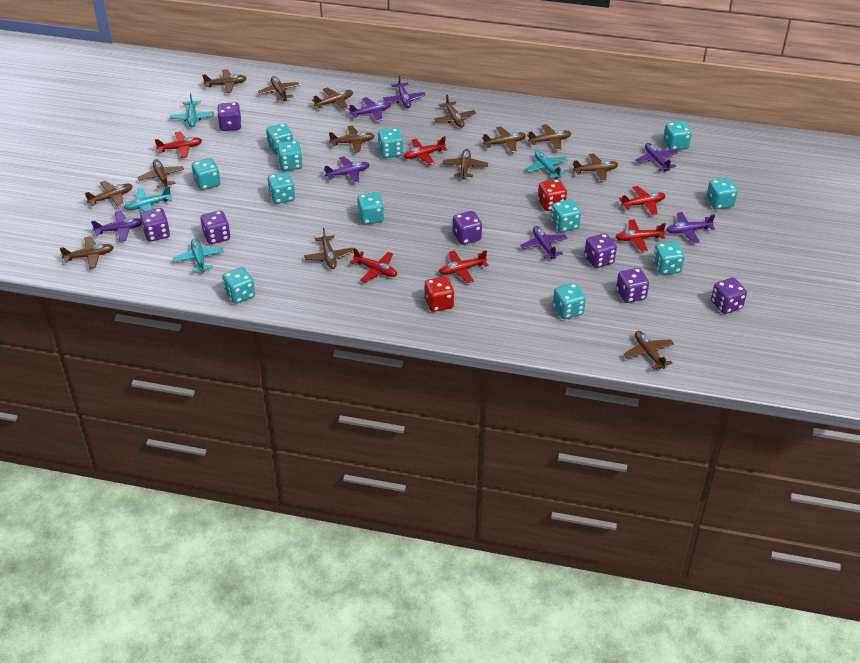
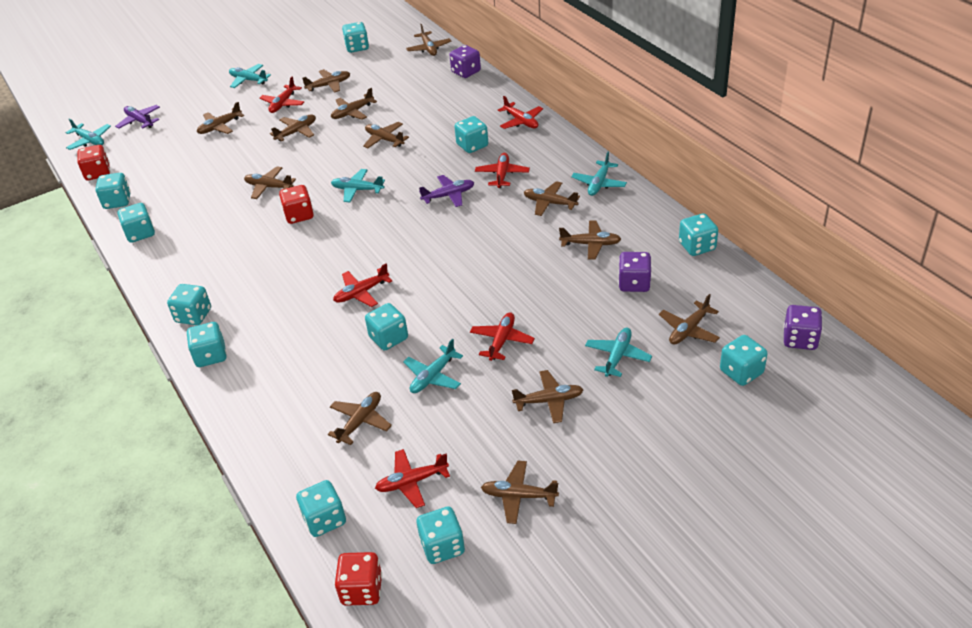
brown plane: [60,236,114,269] [85,181,133,207] [138,159,184,188] [202,69,247,93] [258,76,300,101] [304,228,354,269] [312,88,353,110] [329,126,375,152] [434,95,476,128] [442,149,488,179] [482,127,526,153] [527,124,571,151] [572,153,619,182] [624,331,674,369] = 14 -> [197,102,244,134] [244,166,296,199] [270,114,316,141] [302,69,350,93] [328,392,392,445] [331,88,377,120] [363,122,409,149] [406,24,451,56] [481,461,559,524] [512,370,584,423] [524,181,580,216] [559,221,621,260] [659,294,720,345] = 13
purple dice: [140,208,170,242] [201,210,230,244] [217,102,241,131] [453,211,482,245] [584,233,617,268] [616,268,649,303] [711,278,747,314] = 7 -> [450,45,481,78] [618,252,652,292] [784,305,822,350] = 3
purple plane: [91,211,142,242] [324,156,370,184] [348,97,391,121] [383,75,425,108] [520,226,568,259] [636,143,678,171] [666,212,715,243] = 7 -> [115,105,160,129] [419,175,474,207] = 2
red dice: [425,276,454,312] [538,179,567,211] = 2 -> [77,145,110,180] [279,185,314,224] [335,552,382,606] = 3
turquoise dice: [192,158,221,190] [222,267,255,304] [266,123,293,154] [267,172,295,204] [277,140,303,171] [357,192,384,225] [378,128,403,158] [551,199,581,232] [553,283,586,319] [653,241,685,275] [663,121,692,150] [707,178,738,210] = 12 -> [95,173,131,209] [118,203,155,243] [167,284,211,325] [187,322,227,367] [296,480,346,537] [342,22,369,53] [365,303,408,350] [417,506,465,564] [454,116,488,153] [679,213,718,256] [720,335,768,386] = 11
turquoise plane: [124,186,172,211] [170,93,214,127] [173,239,224,272] [526,151,568,179] = 4 -> [65,118,111,150] [229,64,271,88] [331,169,385,202] [403,339,463,393] [571,152,627,196] [585,328,652,377] = 6

